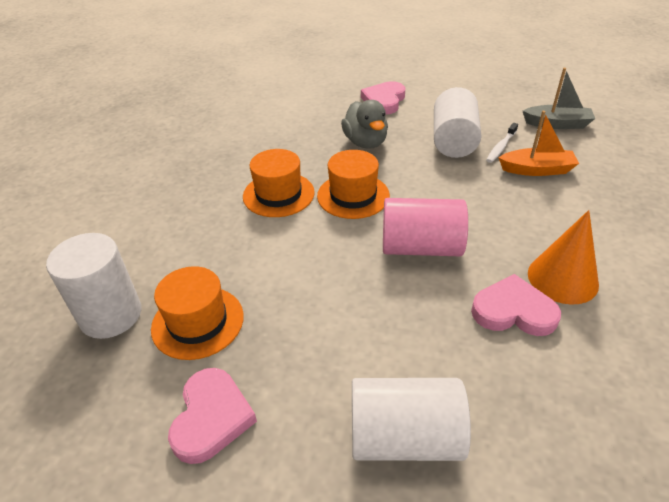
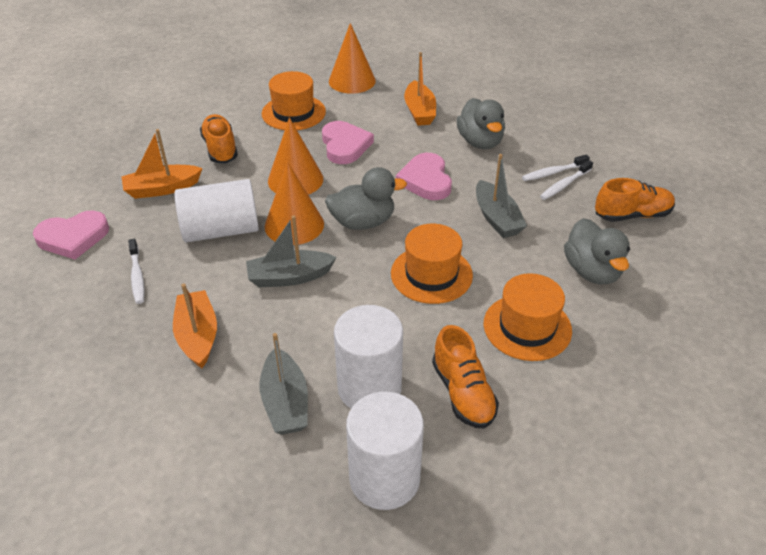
grey boat: [523,68,595,129] = 1 -> [246,216,337,288] [260,333,308,435] [476,154,527,238] = 3
grey duck: [341,100,388,149] = 1 -> [325,167,407,230] [457,98,505,149] [564,218,630,284] = 3
orange boat: [498,111,579,176] = 1 -> [121,129,203,199] [173,284,217,368] [404,52,436,126] = 3
orange cone: [528,210,599,305] = 1 -> [265,161,324,245] [268,117,323,195] [329,23,376,94] = 3
orange shoe: none = 0 -> [200,114,238,163] [432,325,499,428] [595,178,675,222] = 3
pink cylinder: [383,198,468,256] = 1 -> none = 0
white toothbrush: [486,123,518,163] = 1 -> [128,239,145,304] [522,154,590,181] [540,160,593,200] = 3

